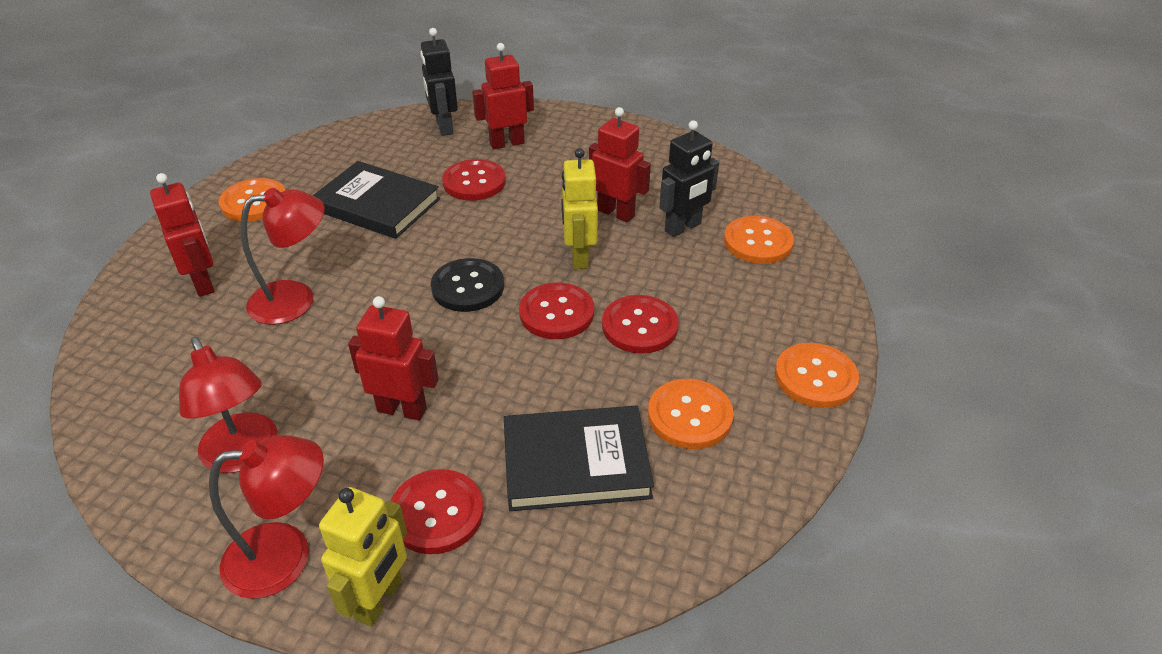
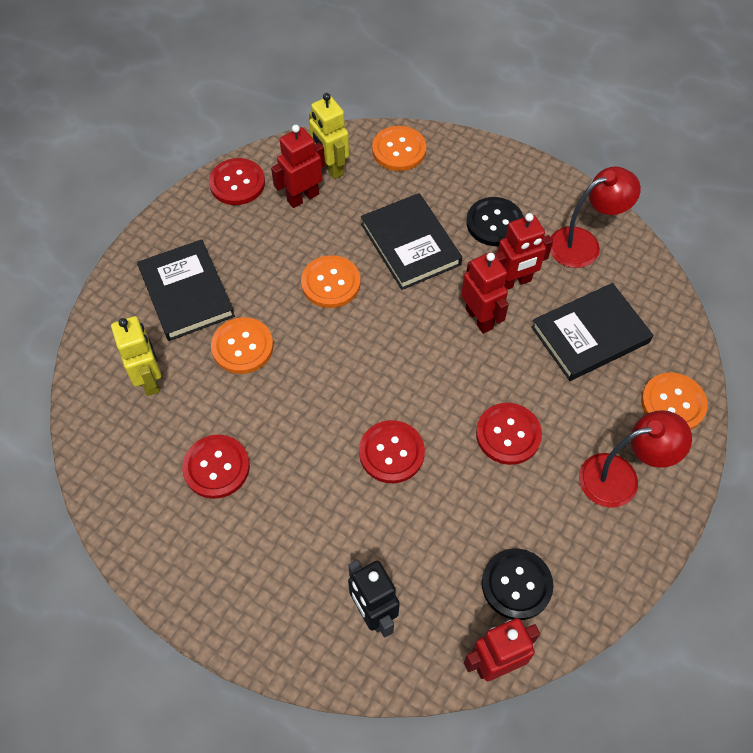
black book: [313,161,440,239] [504,406,654,511] = 2 -> [137,239,235,341] [361,193,462,290] [531,283,653,381] = 3
black button: [431,258,504,312] = 1 -> [466,197,524,246] [482,549,554,620] = 2
black robot: [420,28,458,136] [659,120,719,237] = 2 -> [348,560,400,638] = 1
red lamp: [179,337,278,473] [209,435,324,599] [241,188,324,325] = 3 -> [550,166,641,268] [579,410,692,508] = 2

